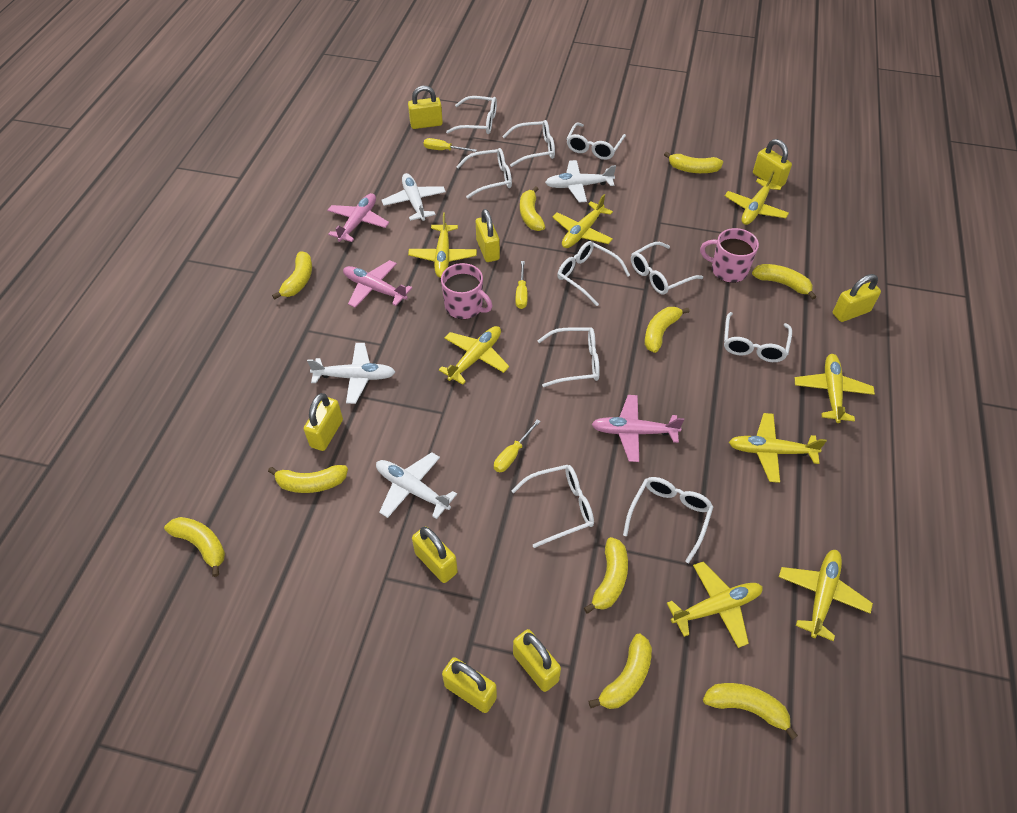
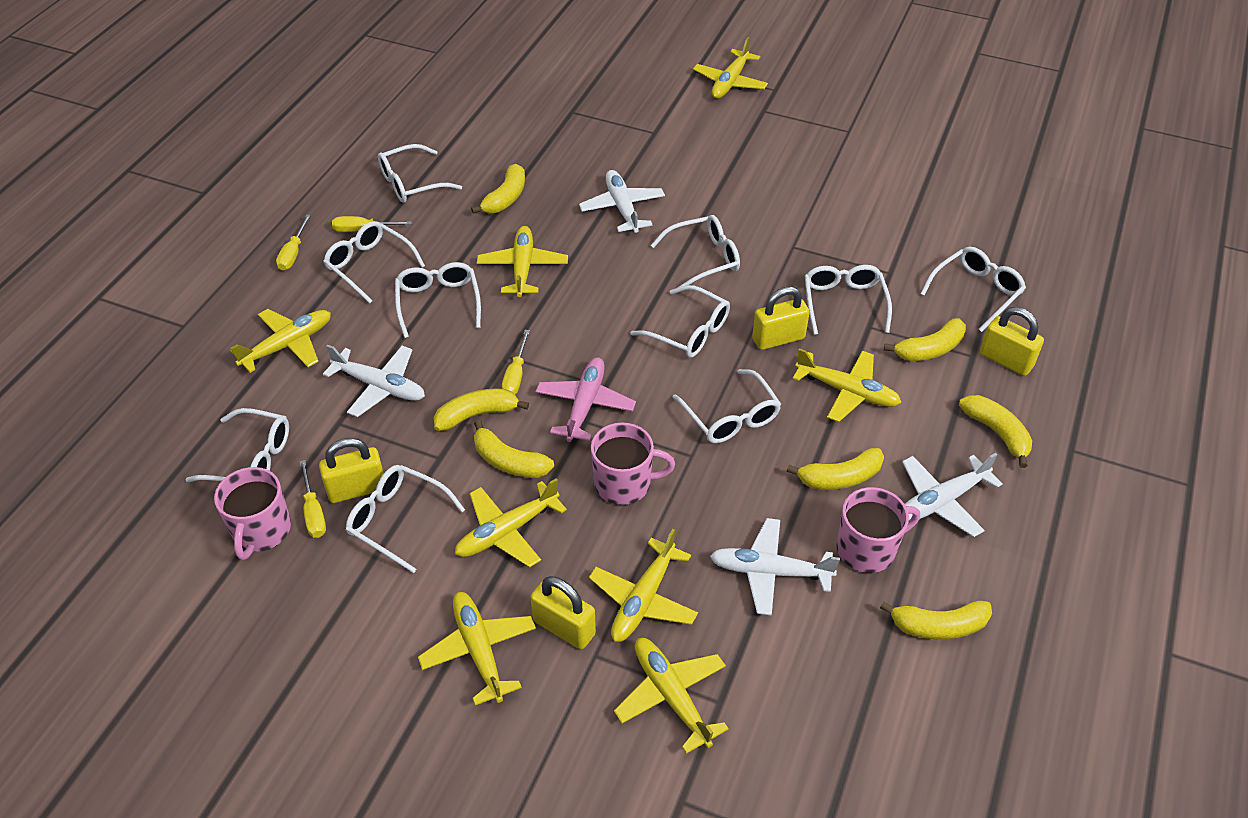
pink mug: [441,263,492,319] [700,228,759,283] = 2 -> [214,467,291,560] [591,423,675,505] [836,487,920,573] = 3
pink plane: [327,193,389,242] [343,260,412,308] [591,395,684,462] = 3 -> [535,357,636,442] = 1
yellow banana: [164,517,225,577] [268,465,348,493] [272,251,312,300] [520,186,545,231] [584,537,628,614] [588,633,652,709] [645,307,690,353] [664,152,723,173] [703,683,798,740] [752,264,816,300] = 10 -> [434,389,529,431] [471,164,525,214] [474,420,554,478] [787,448,884,490] [880,601,992,640] [884,318,966,361] [959,395,1032,468] = 7
yellow padlock: [304,393,343,451] [408,86,443,129] [412,526,458,583] [442,657,497,713] [476,209,500,262] [513,629,561,692] [753,139,792,187] [833,274,881,322] = 8 -> [319,438,384,503] [531,576,596,649] [752,286,810,350] [980,307,1044,376] = 4
yellow screwdriver: [424,138,477,152] [494,419,541,472] [515,261,528,309] = 3 -> [276,214,311,271] [299,460,326,538] [332,216,412,232] [502,330,530,394] = 4

